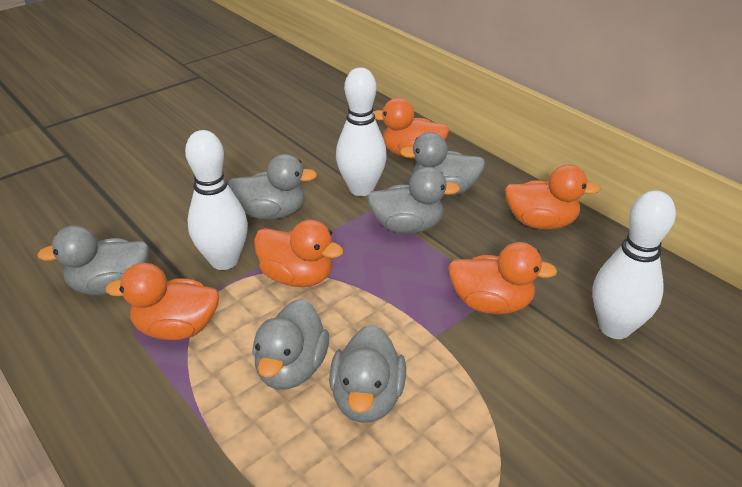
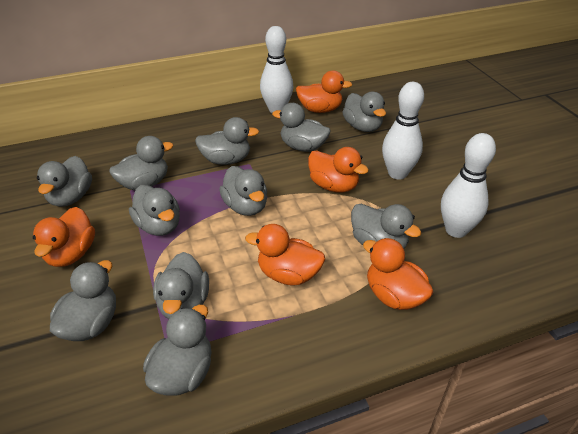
grey duck: [37,225,149,296] [228,154,317,219] [252,299,329,390] [329,325,406,423] [367,167,460,234] [400,132,485,196] = 6 -> [37,156,92,207] [50,260,116,341] [109,136,173,190] [129,185,180,236] [143,305,212,395] [153,252,209,319] [195,117,259,165] [219,166,267,216] [272,103,331,152] [342,92,386,132] [351,204,422,249] = 11

